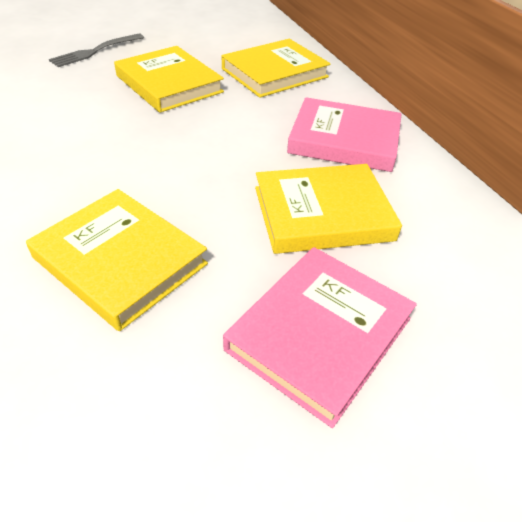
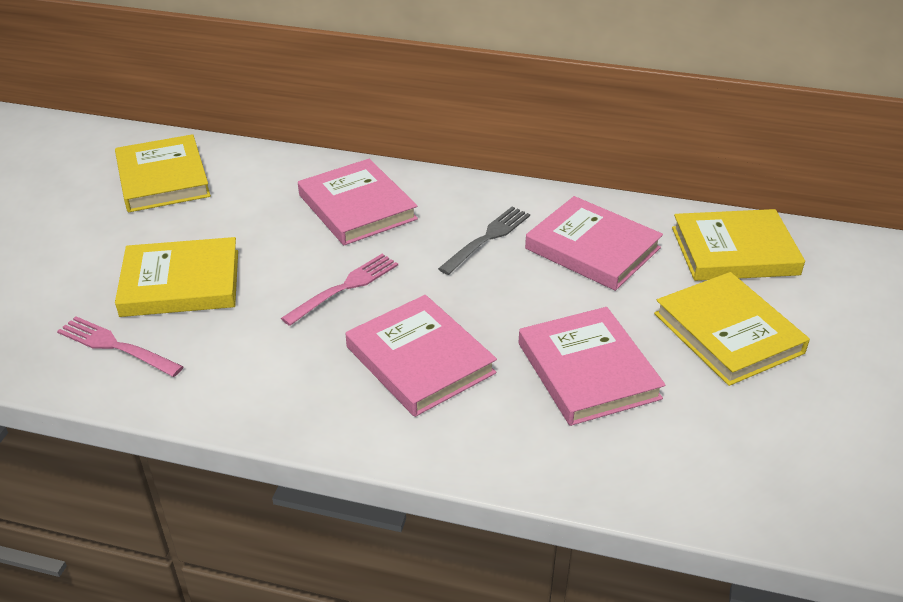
pink book: [223,247,417,428] [287,97,402,172] = 2 -> [298,159,418,245] [346,295,497,417] [518,307,665,426] [525,196,663,291] = 4
pink fork: none = 0 -> [57,316,184,377] [281,254,398,326] = 2

